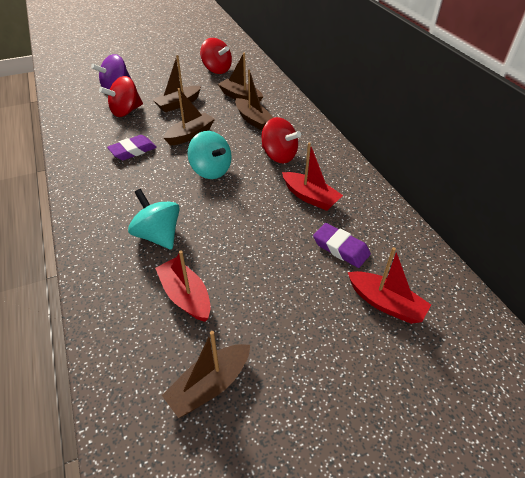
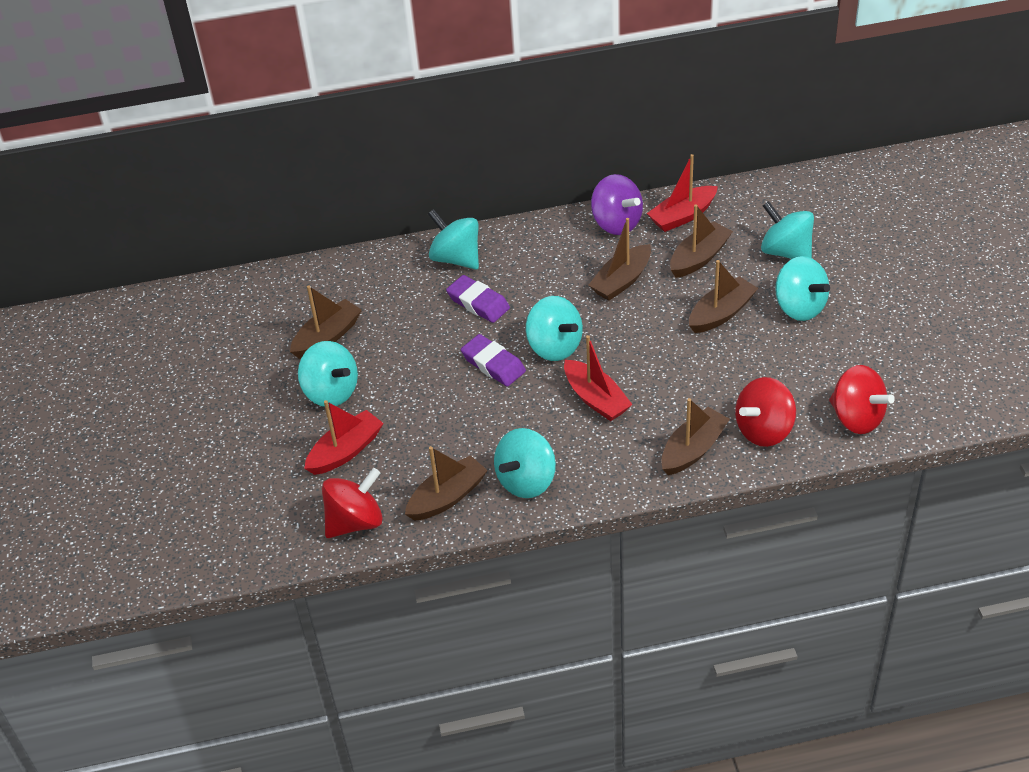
brown boat: [153,55,201,112] [162,331,250,418] [164,88,215,146] [218,52,263,102] [235,69,274,130] = 5 -> [290,285,362,359] [405,446,488,521] [588,218,651,301] [661,398,730,475] [670,204,733,278] [689,260,758,333] = 6
turquoise spinning top: [128,189,180,250] [188,131,232,179] = 2 -> [298,341,358,407] [428,209,479,270] [494,428,556,498] [526,296,583,361] [761,201,814,259] [775,256,830,321] = 6

